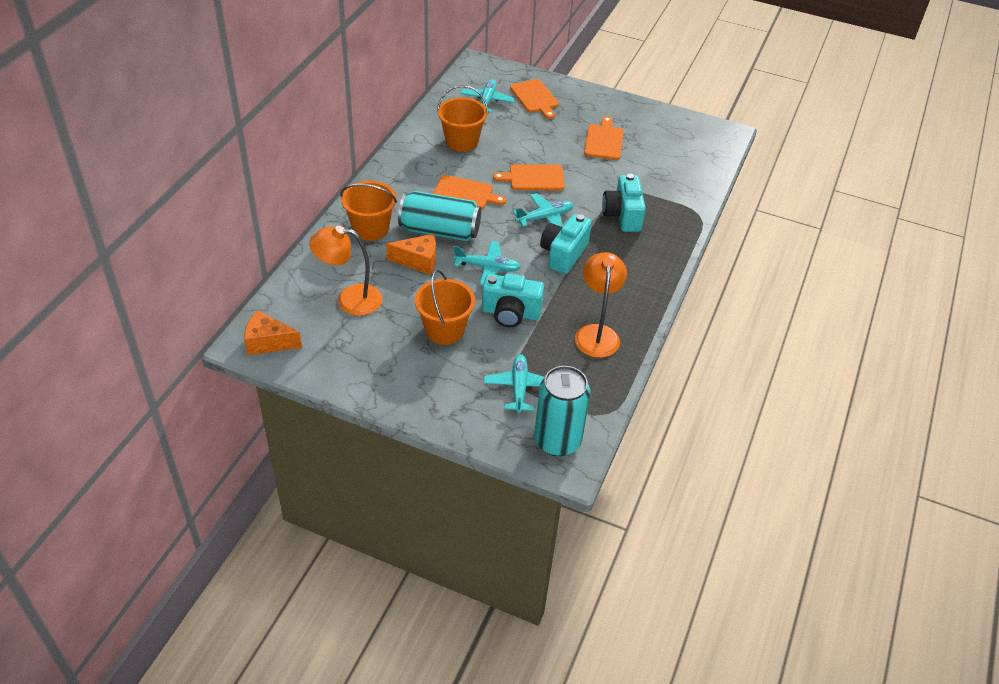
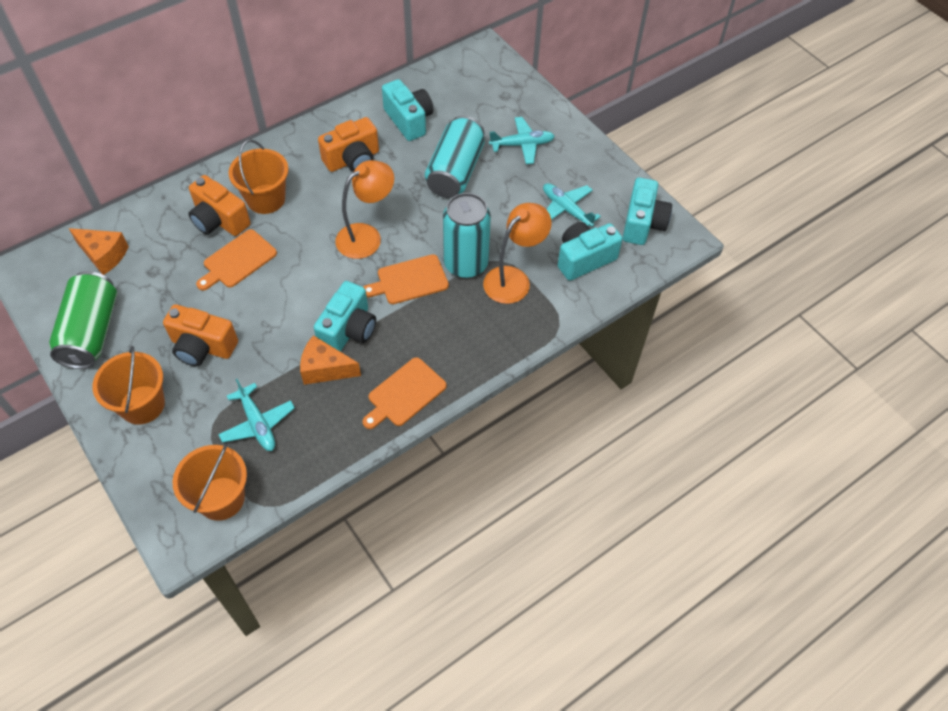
green can: none = 0 -> [49,271,117,369] = 1
orange camera: none = 0 -> [163,304,238,367] [188,175,251,236] [318,117,379,172] = 3
orange cutting board: [433,175,506,209] [493,164,565,191] [510,79,559,119] [584,116,624,160] = 4 -> [196,229,277,290] [363,357,447,429] [364,254,449,304] = 3
turquoise camera: [482,273,544,327] [540,214,592,274] [602,174,646,232] = 3 -> [314,281,376,352] [382,79,433,141] [558,222,623,281] [623,177,672,245] = 4
turquoise plane: [454,241,521,285] [460,79,515,113] [484,354,544,414] [513,193,573,227] = 4 -> [218,379,295,451] [489,117,555,164] [543,183,601,227] = 3

